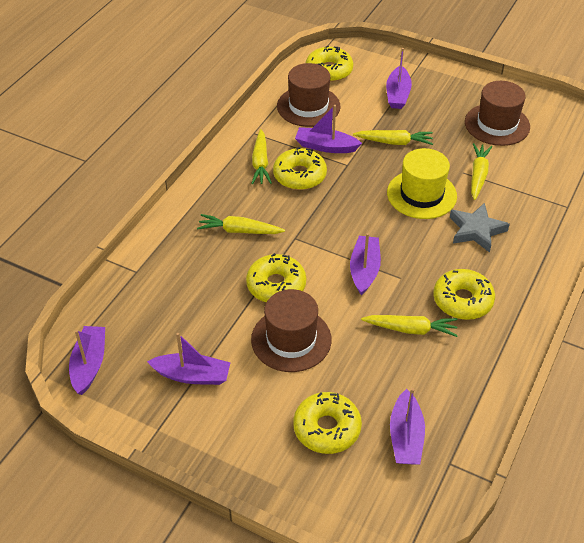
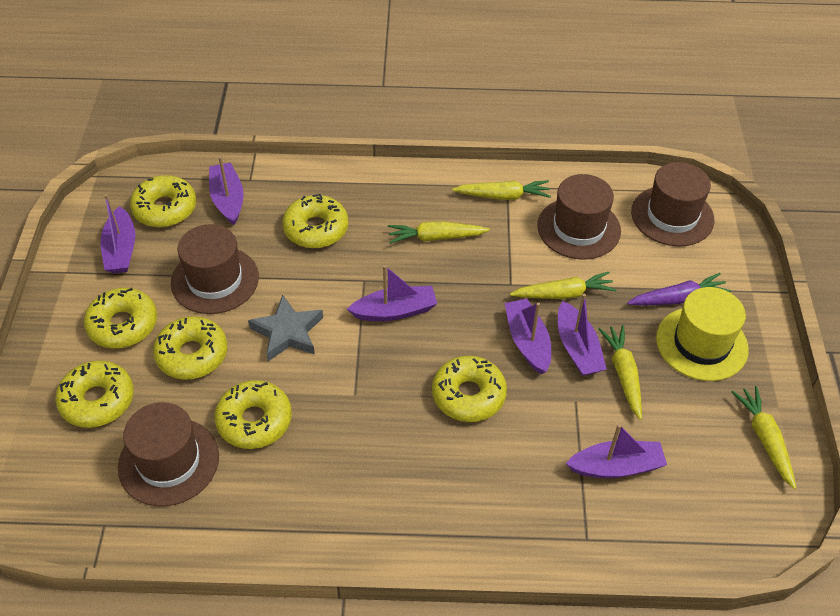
brown hat: [251,289,332,372] [277,63,341,127] [465,81,530,146] = 3 -> [118,402,219,507] [171,224,259,314] [537,174,621,260] [631,162,714,246] = 4
purple carrot: none = 0 -> [627,273,731,305] = 1
yellow donut: [246,253,306,302] [273,147,327,190] [293,392,362,454] [306,46,353,82] [433,269,495,320] = 5 -> [55,360,134,428] [84,288,157,348] [130,175,196,228] [153,316,227,380] [214,380,292,449] [282,194,348,248] [432,356,507,422] = 7

